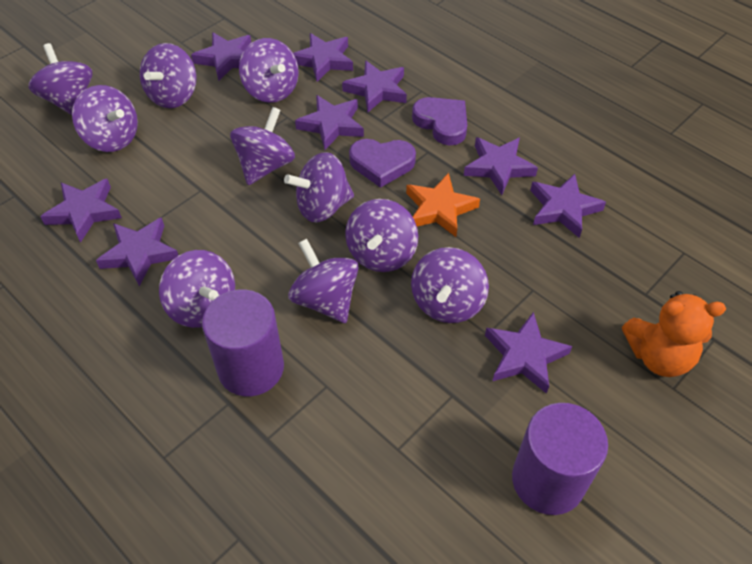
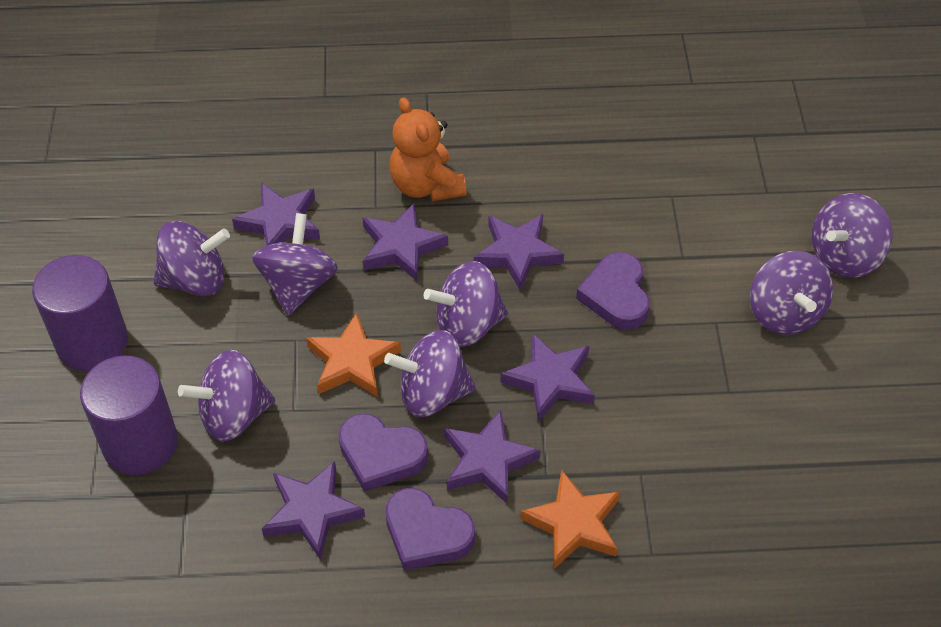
orange star: [406,173,480,237] = 1 -> [306,313,401,397] [520,470,620,569] = 2
purple heart: [349,139,416,188] [412,97,467,146] = 2 -> [338,414,428,492] [385,488,475,570] [576,252,650,330] = 3
purple spinning top: [28,43,92,115] [72,85,138,152] [140,43,197,108] [159,250,235,328] [230,107,295,185] [239,38,299,103] [284,152,354,222] [288,239,359,323] [345,199,418,272] [411,247,489,323] = 10 -> [154,221,230,296] [178,350,275,442] [252,213,338,316] [384,330,476,417] [424,261,508,347] [750,251,833,335] [812,193,893,278] = 7
purple star: [40,179,122,243] [96,217,179,287] [191,32,251,81] [293,33,353,82] [295,95,364,150] [342,60,407,113] [464,137,538,195] [485,312,572,394] [530,174,606,238] = 9 -> [232,182,320,246] [262,461,365,560] [363,204,448,281] [444,410,541,504] [474,214,564,291] [500,333,595,422] = 6

